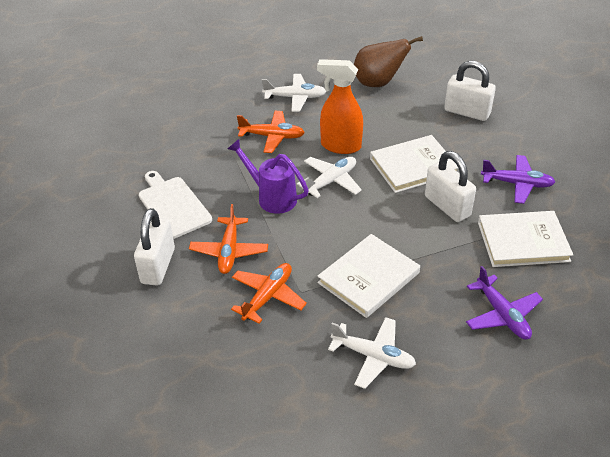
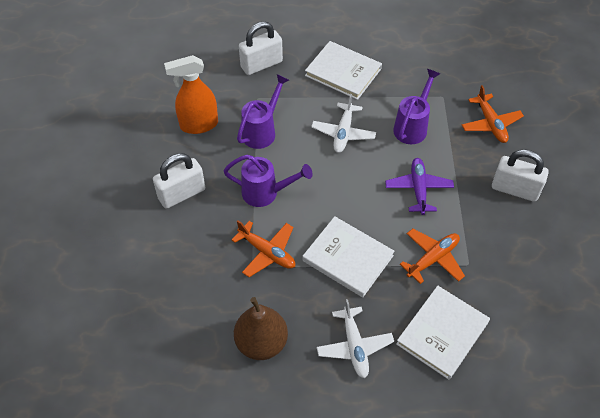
purple plane: [466,266,543,339] [481,155,555,204] = 2 -> [385,158,454,215] = 1
purple watering can: [228,139,309,214] = 1 -> [223,155,313,207] [237,74,289,149] [393,69,440,144] = 3
white cutting board: [139,171,212,239] = 1 -> none = 0
white plane: [262,74,326,112] [297,157,362,198] [328,317,416,389] = 3 -> [311,94,376,153] [316,299,394,378] = 2

